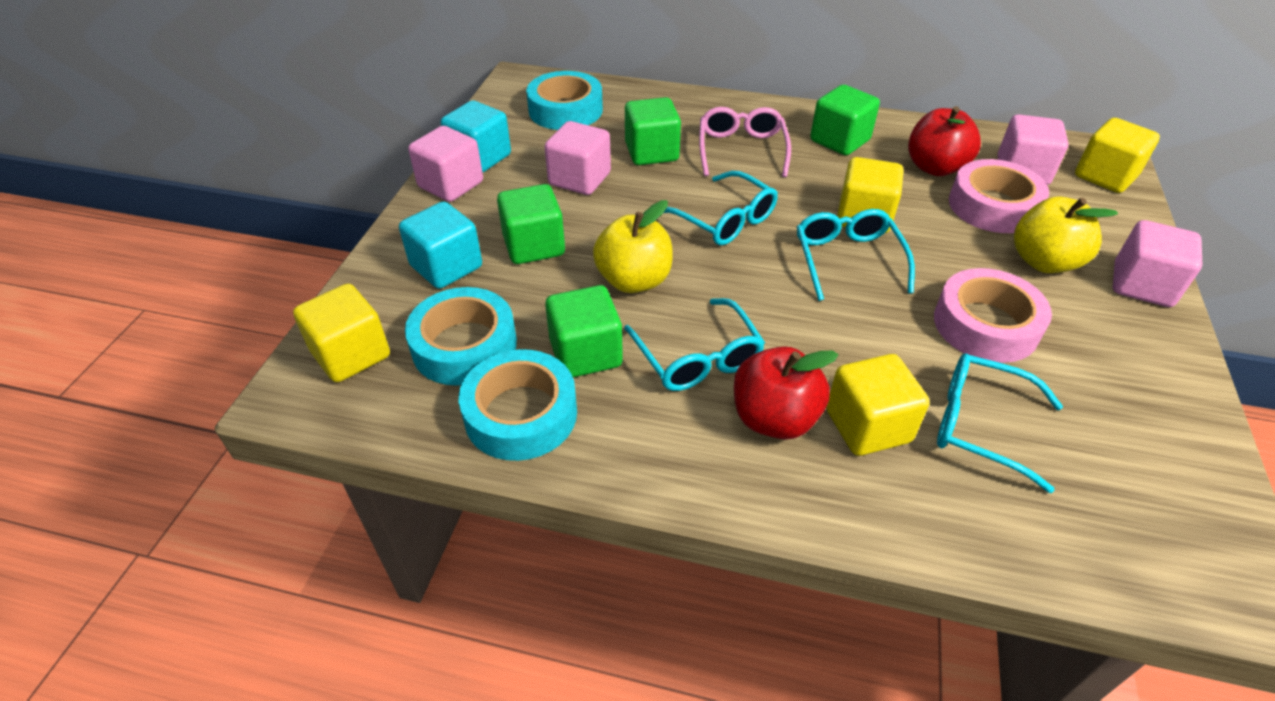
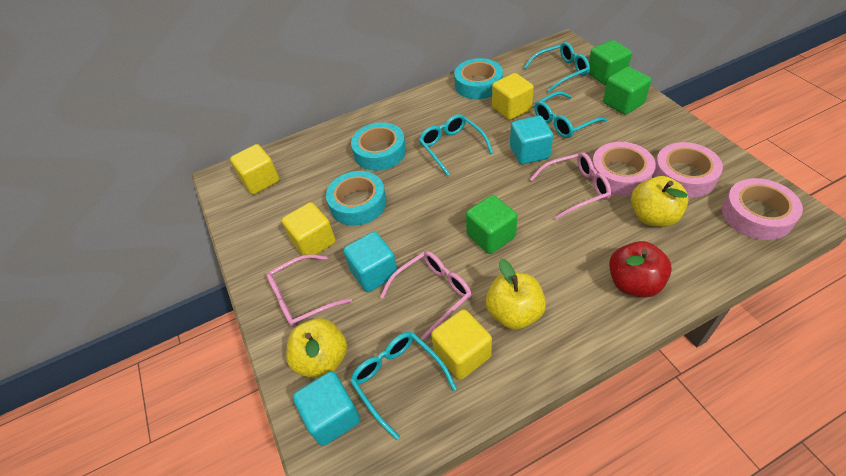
green cube: [497,184,565,264] [545,285,623,377] [625,97,681,165] [810,85,880,155] = 4 -> [466,195,517,254] [589,40,632,85] [603,67,651,115] = 3
pink cube: [408,126,483,202] [545,121,611,195] [998,114,1069,185] [1113,220,1202,307] = 4 -> none = 0
pink glasses: [699,107,791,177] = 1 -> [266,254,352,327] [380,251,472,341] [530,152,611,220] = 3
pink tape: [934,268,1052,363] [949,159,1049,233] = 2 -> [591,142,656,196] [653,142,723,198] [722,178,803,240] = 3
red apple: [734,346,838,439] [908,106,981,176] = 2 -> [609,241,672,298] = 1
turquoise cube: [399,201,482,289] [441,100,511,172] = 2 -> [293,371,360,446] [343,232,397,292] [510,115,553,165] = 3
yellow apple: [593,200,673,293] [1014,197,1118,273] = 2 -> [286,318,347,378] [486,259,546,330] [631,176,689,227] = 3

